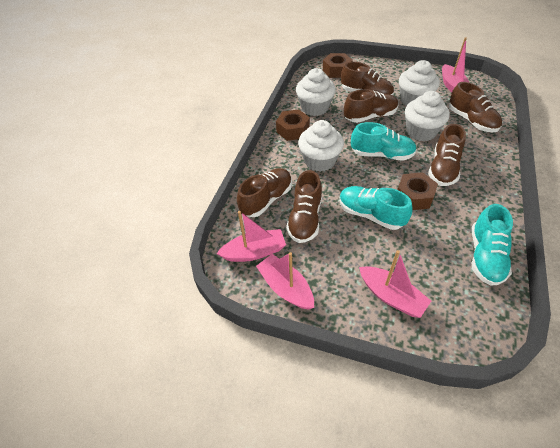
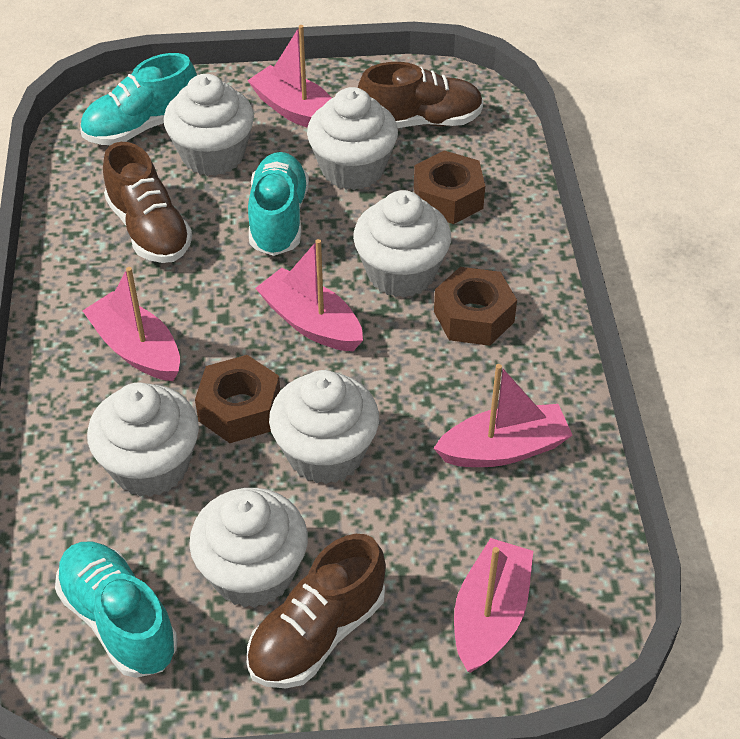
brown shoe: [237,168,292,217] [286,170,322,243] [341,62,394,95] [344,89,398,123] [428,124,466,186] [449,82,502,132] = 6 -> [103,142,192,263] [247,534,386,688] [358,62,483,128] = 3
pink boat: [216,211,286,262] [256,252,314,310] [359,250,431,318] [442,37,470,93] = 4 -> [82,267,180,381] [247,25,331,128] [255,239,363,351] [433,364,573,467] [454,538,533,673] = 5
white cupcake: [296,68,336,116] [298,120,344,172] [399,60,440,106] [405,91,450,141] = 4 -> [87,382,199,497] [164,74,254,176] [189,488,308,608] [269,370,379,484] [307,87,398,190] [353,190,451,297] = 6

